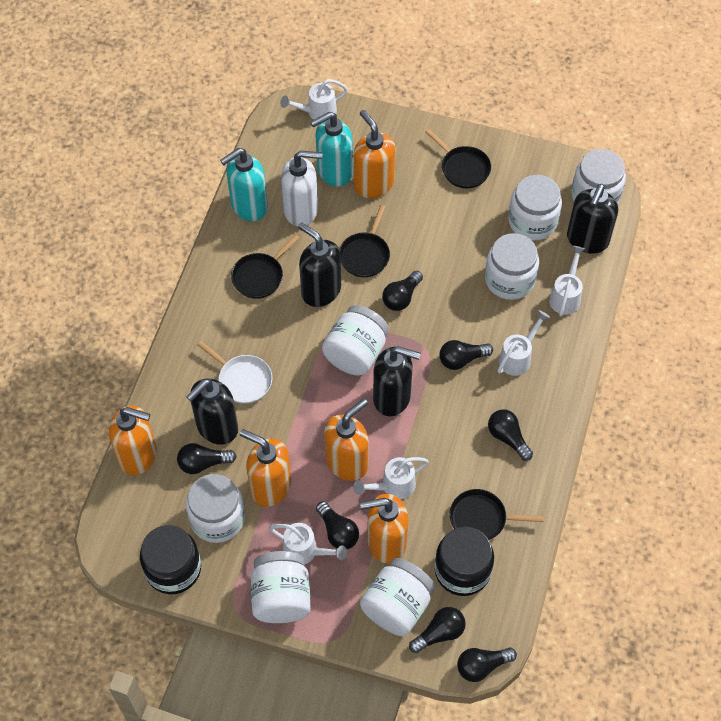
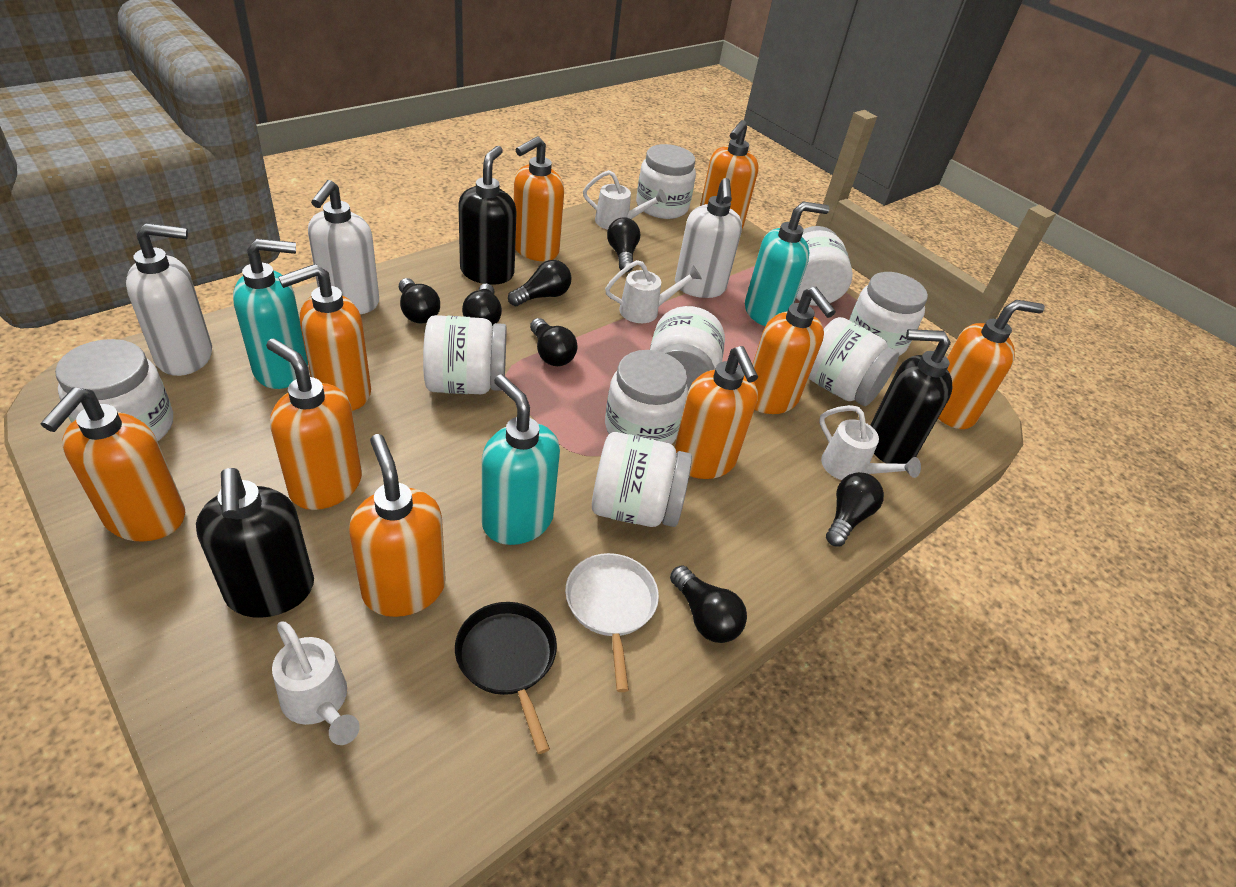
black jar: [140,525,201,594] [435,527,494,596] = 2 -> none = 0
black pan: [231,234,300,299] [339,205,390,277] [425,129,491,188] [450,489,544,540] = 4 -> [455,602,557,754] = 1
black soap dispenser: [186,379,238,445] [298,222,341,307] [373,346,421,416] [567,184,618,254] = 4 -> [196,468,314,618] [458,146,517,285] [870,329,953,464] = 3
orange soap dispenser: [109,406,157,475] [240,429,291,507] [324,399,369,481] [353,110,396,198] [360,494,409,564] = 5 -> [41,388,185,542] [266,338,362,510] [278,264,371,411] [349,434,446,617] [513,136,564,261] [674,346,758,479] [700,120,759,229] [752,287,836,414] [938,300,1045,429] = 9
turquoise soap dispenser: [220,148,268,221] [310,112,353,187] = 2 -> [233,239,308,389] [482,374,560,545] [745,202,829,326] = 3
white jar: [186,474,245,543] [251,551,311,623] [322,305,389,376] [360,558,435,636] [485,233,539,300] [508,175,562,240] [571,149,626,204] = 7 -> [55,339,173,441] [423,315,507,394] [592,432,692,527] [605,350,688,444] [636,144,696,219] [650,306,725,391] [796,226,853,306] [808,317,899,406] [849,272,928,356] = 9
white soap dispenser: [281,151,322,227] = 1 -> [126,223,212,376] [308,180,379,314] [675,178,742,298] = 3
white watering can: [269,523,347,564] [280,79,348,120] [353,457,429,499] [497,310,550,376] [549,246,585,316] = 5 -> [272,621,360,745] [583,170,667,230] [605,260,702,323] [819,405,921,480] = 4

